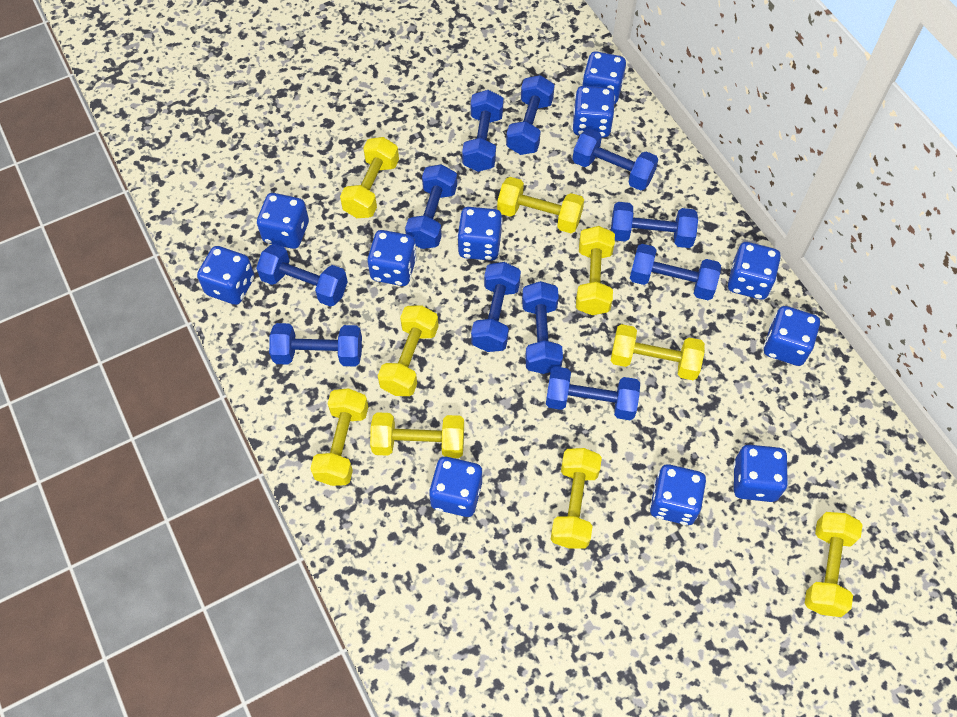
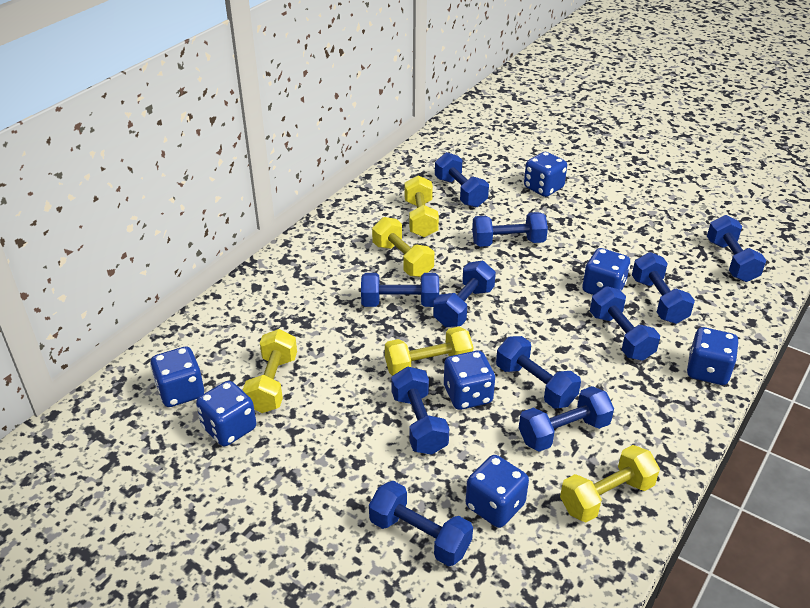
blue dice: [197,246,255,305] [257,193,309,249] [368,230,417,286] [429,457,482,517] [457,207,503,261] [572,86,615,138] [582,51,626,105] [650,464,706,525] [728,242,781,300] [733,445,788,502] [764,306,820,366] = 11 -> [150,346,204,407] [196,381,256,446] [444,351,495,410] [466,455,529,528] [524,152,567,197] [582,248,630,295] [687,327,739,385] = 7
yellow dumbbell: [310,388,368,486] [340,137,399,218] [370,412,464,458] [378,305,439,396] [497,177,584,233] [551,448,602,549] [576,226,615,315] [611,324,705,380] [804,512,862,617] = 9 -> [243,329,297,413] [372,217,434,277] [385,326,473,376] [404,175,439,237] [560,445,660,522] = 5

